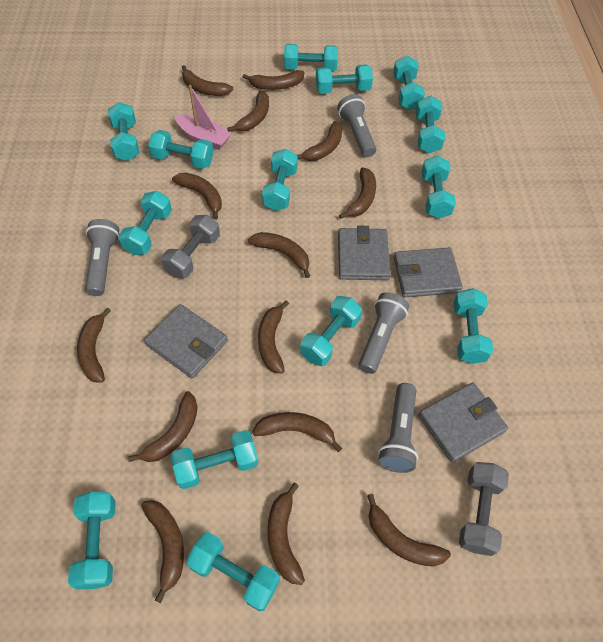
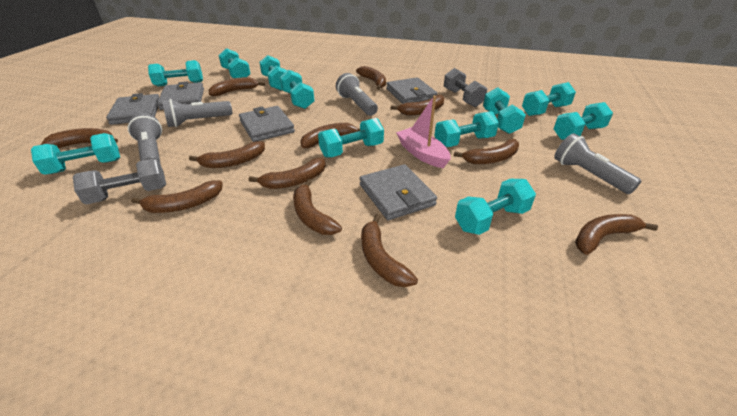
brown banana: [77,308,111,383] [128,391,198,462] [141,500,184,604] [172,172,222,220] [182,65,233,96] [227,91,269,132] [243,70,304,90] [248,232,310,278] [252,412,342,452] [258,300,289,374] [267,483,305,585] [297,121,342,161] [339,167,376,219] [367,494,451,567] = 14 -> [41,128,118,148] [131,180,223,213] [189,141,265,168] [209,77,265,96] [249,158,326,189] [293,179,342,235] [300,123,360,148] [356,66,386,90] [361,214,418,287] [390,95,444,115] [454,139,519,164] [575,214,658,255] = 12
grey wallet: [144,304,228,378] [338,225,391,280] [394,248,463,297] [419,382,508,463] = 4 -> [106,93,159,125] [157,82,204,110] [239,106,295,142] [360,164,437,220] [386,77,437,104] = 5
turquoise dumbbell: [68,492,116,590] [108,102,139,161] [119,191,172,255] [148,130,213,169] [171,430,258,489] [186,532,280,611] [262,149,298,211] [284,44,338,71] [300,296,362,366] [316,64,373,94] [393,56,425,110] [416,96,445,153] [421,155,456,219] [453,288,493,364] = 14 -> [31,133,120,175] [148,60,203,86] [218,48,251,78] [259,55,287,91] [280,70,315,109] [318,118,384,158] [434,111,499,147] [455,179,536,235] [483,87,526,134] [522,82,576,116] [554,102,613,140] = 11

